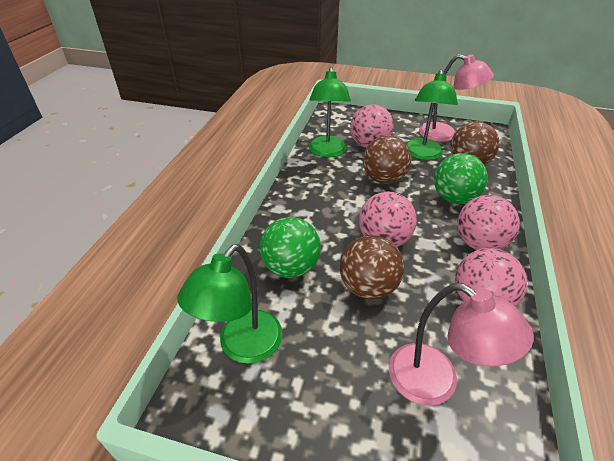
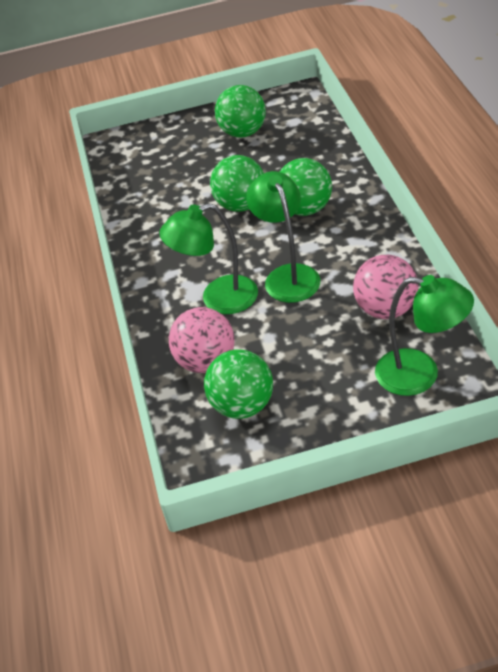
brown ball: [340,235,404,300] [363,135,412,184] [450,122,499,165] = 3 -> none = 0
green ball: [260,217,321,278] [434,153,488,204] = 2 -> [204,349,273,419] [210,155,264,212] [215,85,266,138] [280,158,332,216] = 4
pink ball: [350,104,394,148] [359,191,417,247] [455,248,527,307] [457,195,520,250] = 4 -> [169,307,234,373] [353,255,418,319] = 2
pink lamp: [389,283,534,406] [419,54,494,142] = 2 -> none = 0

